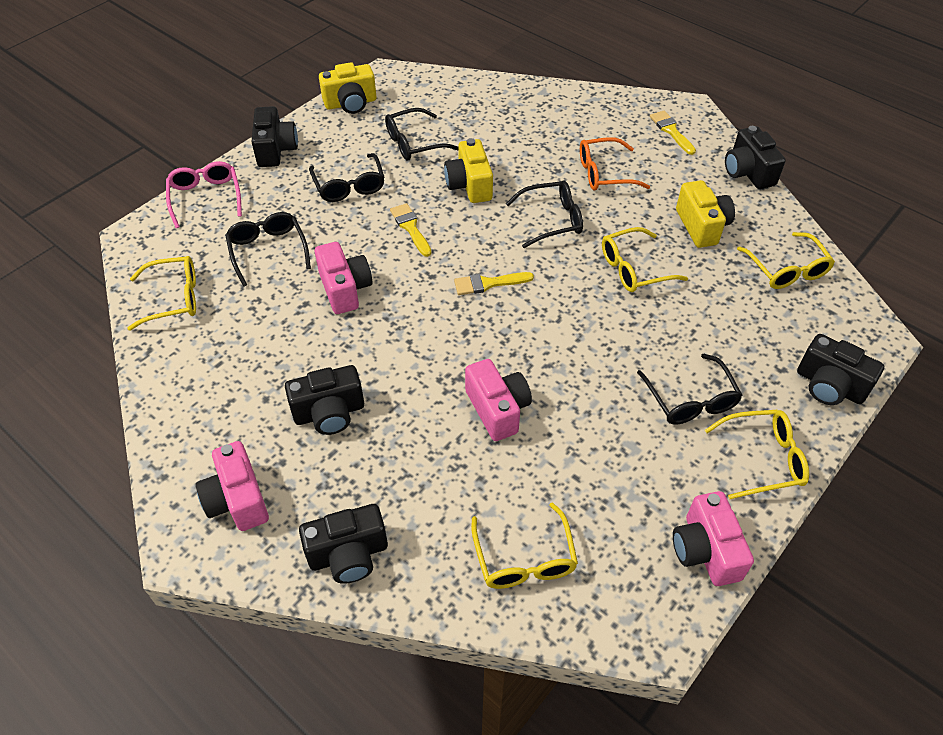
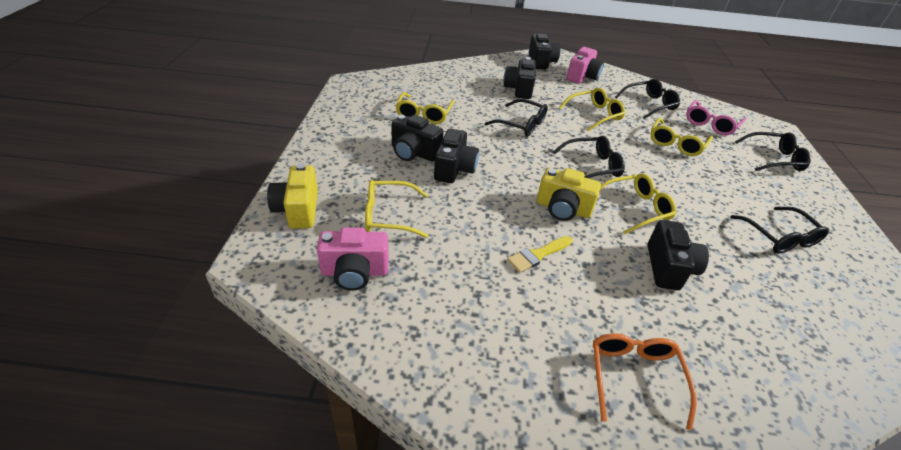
pink camera: [196,441,269,531] [315,242,372,314] [465,359,532,441] [673,491,754,586] = 4 -> [317,227,389,291] [566,47,604,84] = 2
yellow brush: [390,203,431,257] [454,272,534,295] [650,111,696,155] = 3 -> [507,236,572,273] = 1
yellow camera: [319,62,377,114] [444,138,493,203] [676,180,735,248] = 3 -> [267,163,318,229] [537,168,601,221] = 2

